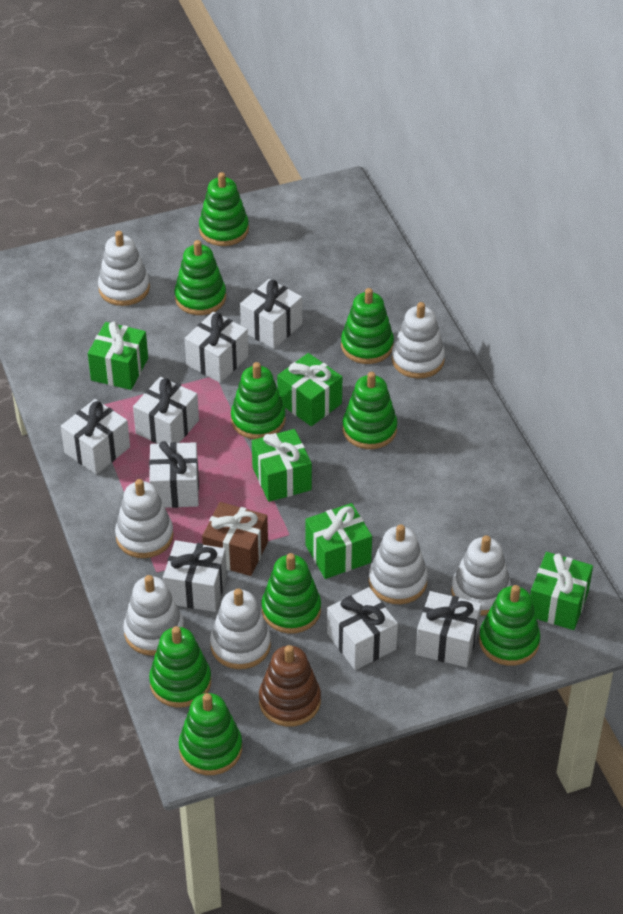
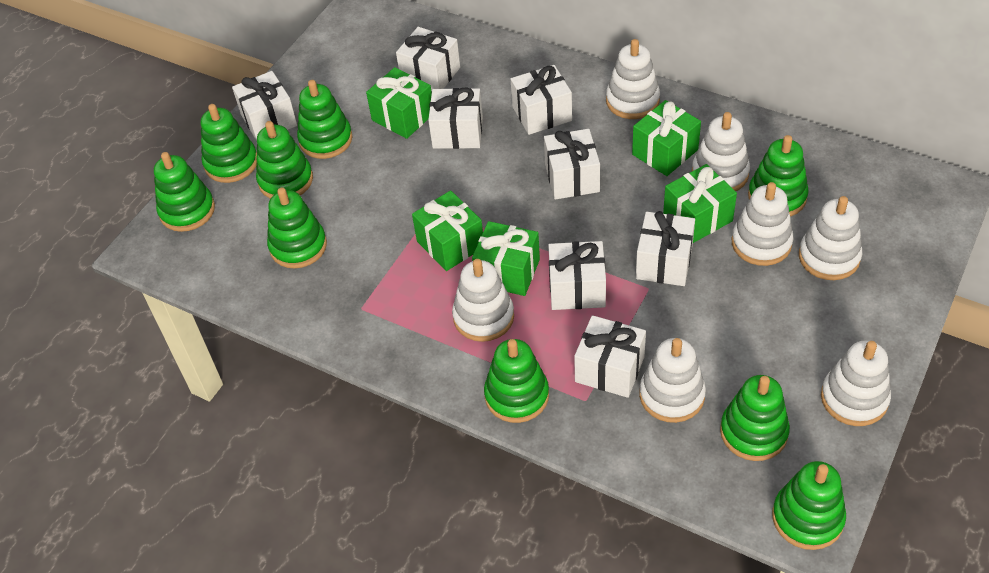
brown gift: [202,502,268,576] = 1 -> none = 0
brown stacking toy: [259,645,321,727] = 1 -> none = 0

